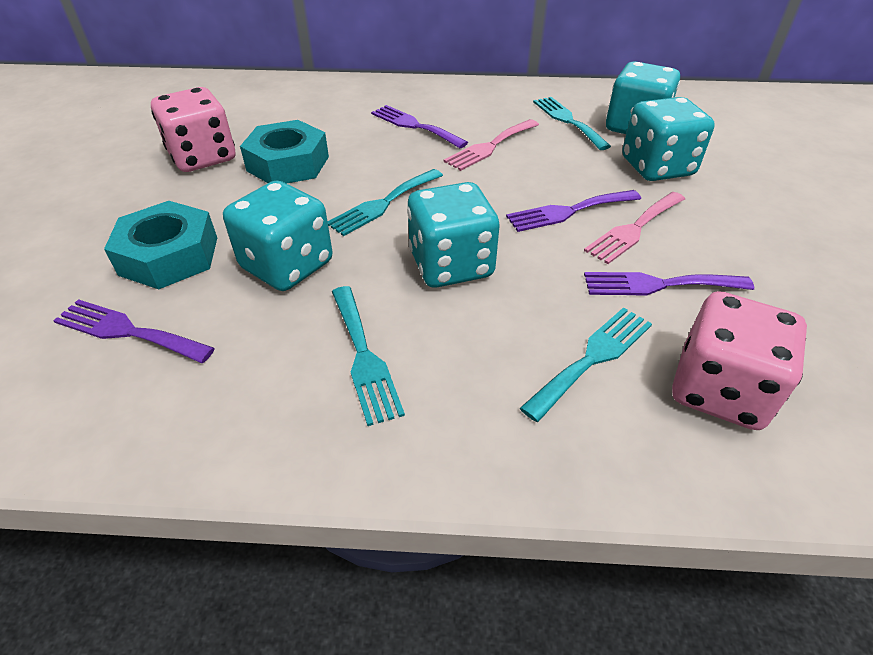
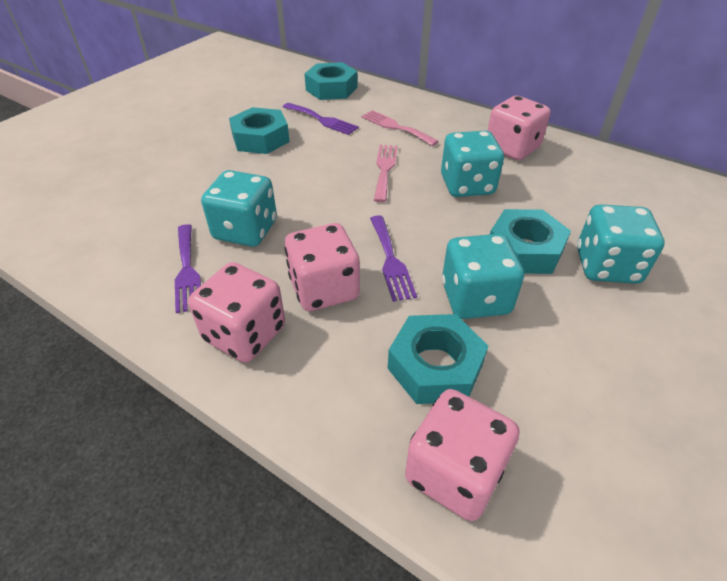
pink dice: [151,87,235,172] [672,291,807,430] = 2 -> [188,262,285,363] [285,223,360,311] [405,389,519,521] [488,96,551,160] = 4
purple fork: [53,299,215,363] [371,105,468,148] [506,190,641,232] [584,272,754,295] = 4 -> [175,224,201,313] [283,103,359,135] [370,215,417,302] = 3
turquoise fork: [328,169,443,236] [332,286,405,426] [520,307,652,422] [533,97,611,150] = 4 -> none = 0
turquoise nut: [104,201,217,289] [240,120,329,184] = 2 -> [229,107,290,154] [305,62,358,100] [388,314,488,404] [490,209,571,274] = 4

